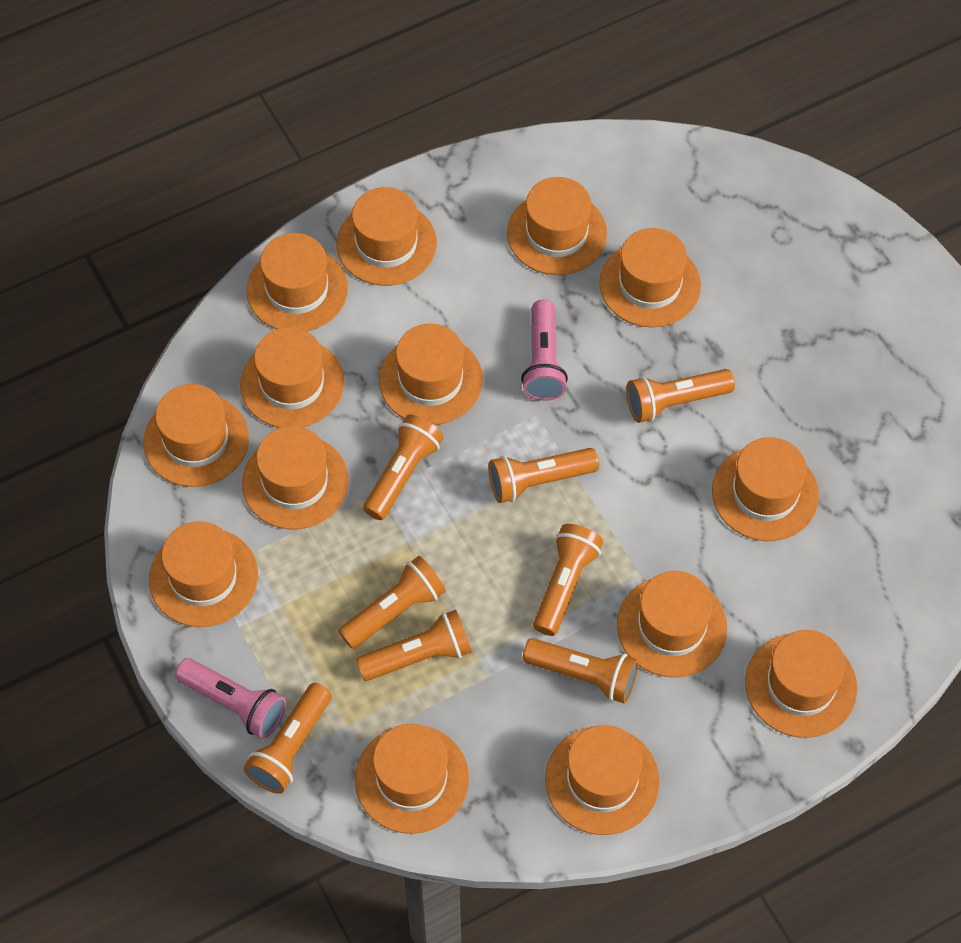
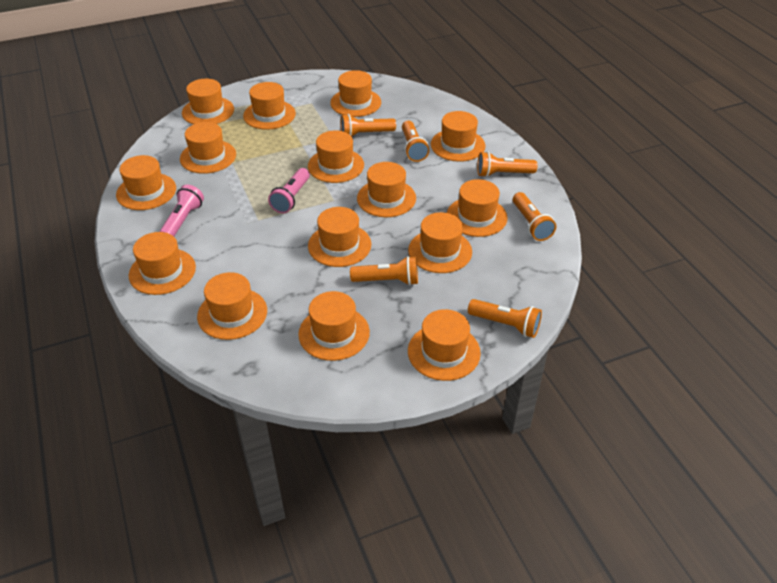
orange flashlight: [243,683,332,794] [338,556,446,649] [356,610,472,681] [363,415,444,520] [489,448,599,503] [523,638,639,704] [533,524,603,636] [626,369,735,423] = 8 -> [341,114,396,137] [350,256,418,286] [402,121,429,162] [468,299,542,338] [477,151,538,177] [513,192,556,241] = 6
orange hat: [143,384,249,487] [149,521,258,627] [240,327,344,428] [242,426,349,529] [246,233,348,331] [336,187,437,286] [355,724,469,834] [379,324,483,425] [507,177,607,275] [545,725,660,835] [599,228,701,327] [617,571,727,678] [712,437,819,541] [745,630,857,738] = 14 -> [116,155,176,210] [129,232,196,295] [180,122,236,174] [182,79,234,124] [197,272,267,340] [243,82,296,130] [298,291,370,361] [308,131,364,183] [308,207,371,267] [330,70,381,117] [357,162,416,217] [408,212,472,273] [408,309,481,381] [431,111,485,162] [447,179,508,237] = 15

